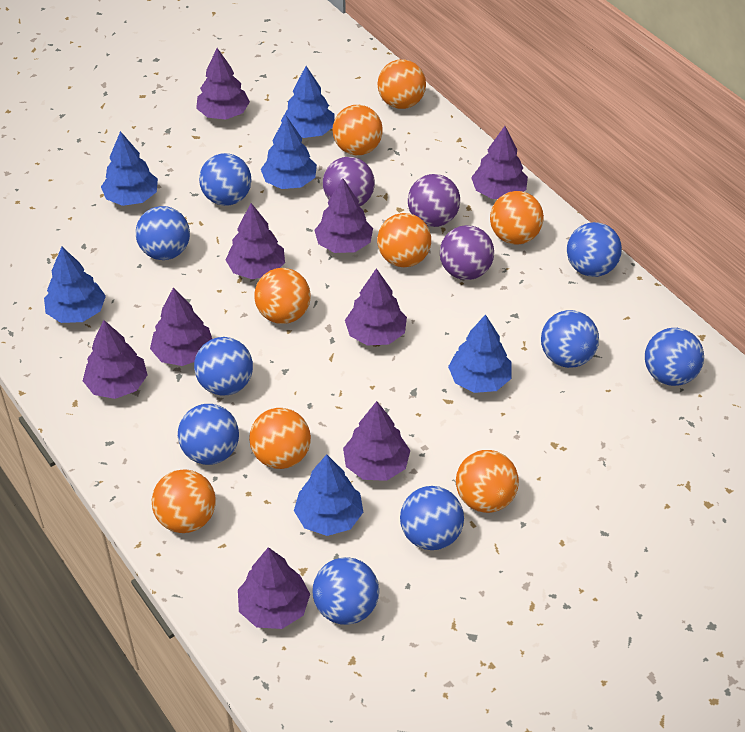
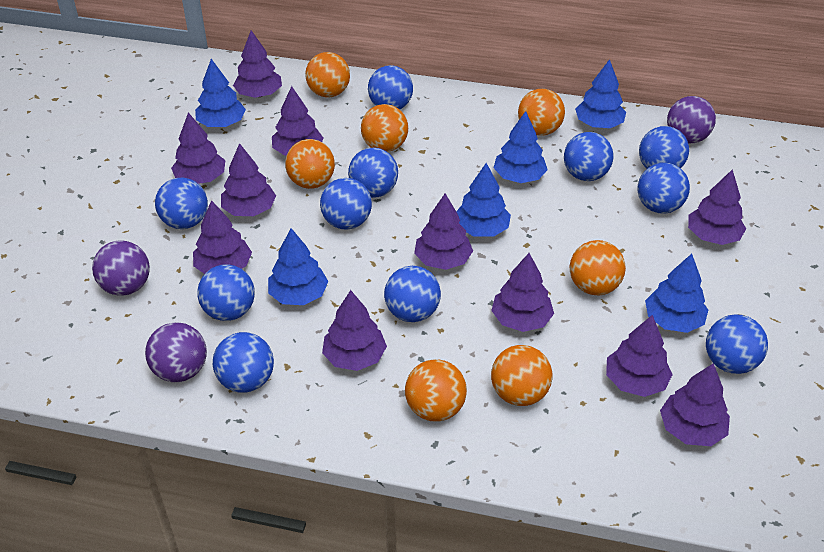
blue ball: [136,206,190,260] [178,404,239,465] [194,337,253,396] [199,153,252,206] [313,557,379,625] [400,486,464,550] [541,310,599,368] [567,222,622,277] [645,328,704,386] = 9 -> [155,178,208,229] [197,265,255,321] [213,332,274,393] [320,178,372,230] [348,148,398,198] [368,65,413,110] [384,266,441,322] [564,132,614,181] [637,163,690,214] [639,126,689,169] [706,314,768,374] = 11
orange ball: [152,469,216,533] [249,408,311,469] [254,268,311,324] [332,105,383,155] [377,213,431,267] [378,60,426,109] [456,450,519,513] [490,191,544,245] = 8 -> [285,139,335,189] [305,52,350,97] [361,104,408,152] [405,359,467,421] [491,345,552,406] [518,89,565,136] [570,240,626,295] = 7
purple tree: [83,320,147,399] [150,288,212,366] [196,48,250,120] [226,203,285,279] [238,547,310,629] [315,178,373,253] [343,401,410,481] [345,268,407,346] [471,126,528,199] = 9 -> [171,112,225,184] [193,200,252,274] [221,143,276,216] [233,30,282,98] [272,86,324,156] [322,290,387,371] [414,193,473,270] [491,253,554,332] [606,315,673,397] [660,363,730,446] [688,169,746,245] = 11

